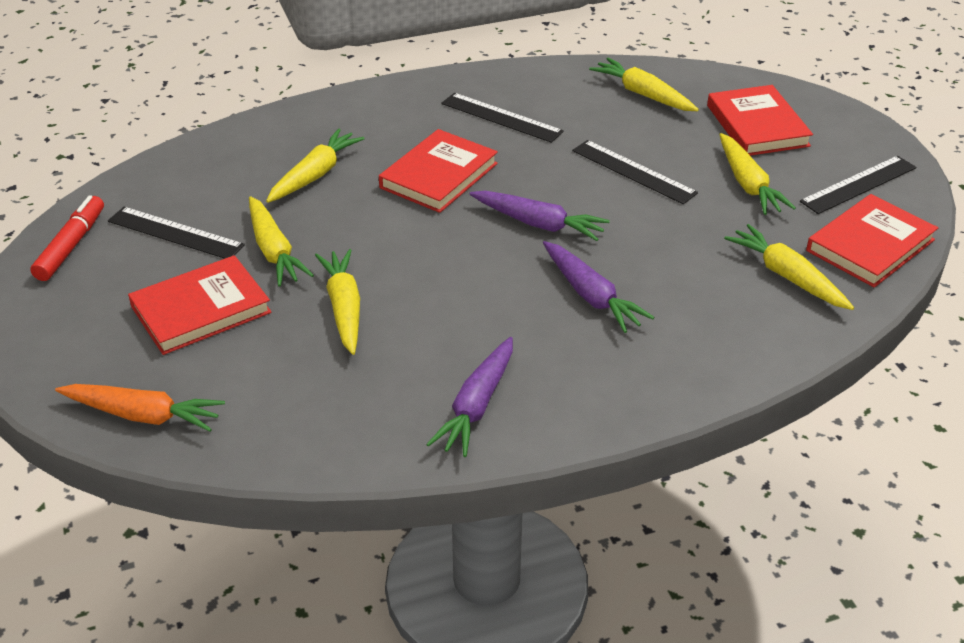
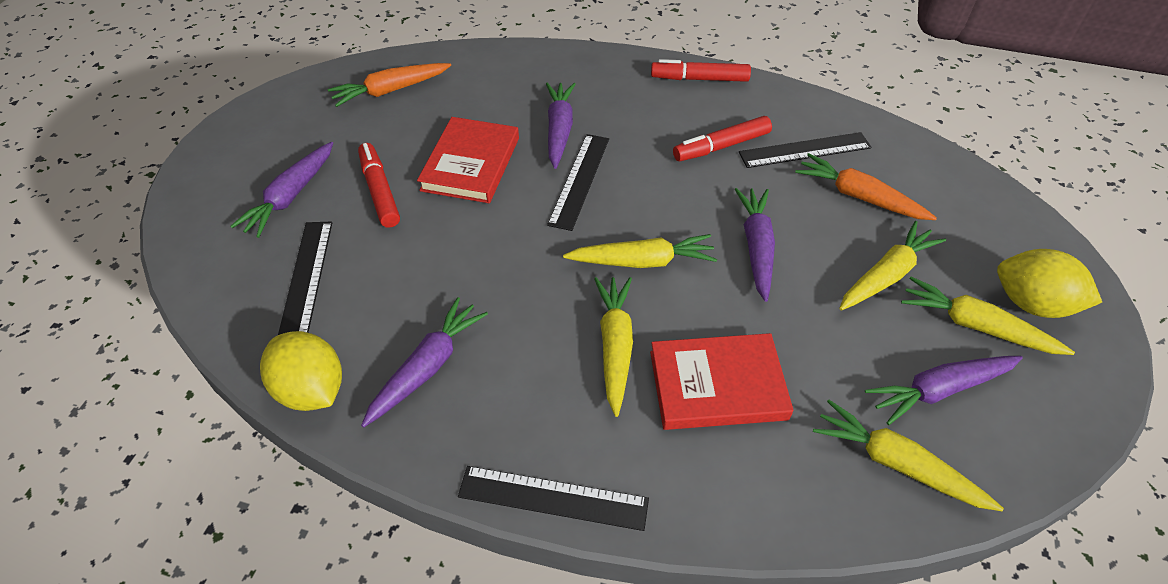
orange carrot: [55,384,225,432] = 1 -> [328,63,451,107] [795,153,937,220] = 2
purple carrot: [426,337,513,457] [470,191,610,241] [543,241,654,333] = 3 -> [230,142,333,238] [361,297,488,427] [546,83,575,169] [734,188,775,302] [865,356,1023,425] = 5
red book: [128,255,272,355] [379,129,498,213] [707,85,813,156] [806,194,938,288] = 4 -> [417,117,519,203] [650,333,794,430] = 2
red marker: [30,195,104,281] = 1 -> [358,143,400,228] [651,59,751,82] [673,116,772,161] = 3
yellow carrot: [249,196,314,286] [266,129,365,203] [315,249,360,355] [589,58,699,111] [719,133,796,215] [724,224,854,310] = 6 -> [563,234,717,268] [594,277,633,417] [813,400,1004,511] [839,221,946,310] [901,277,1075,355] = 5
yellow lemon: none = 0 -> [260,331,342,411] [997,249,1102,318] = 2

